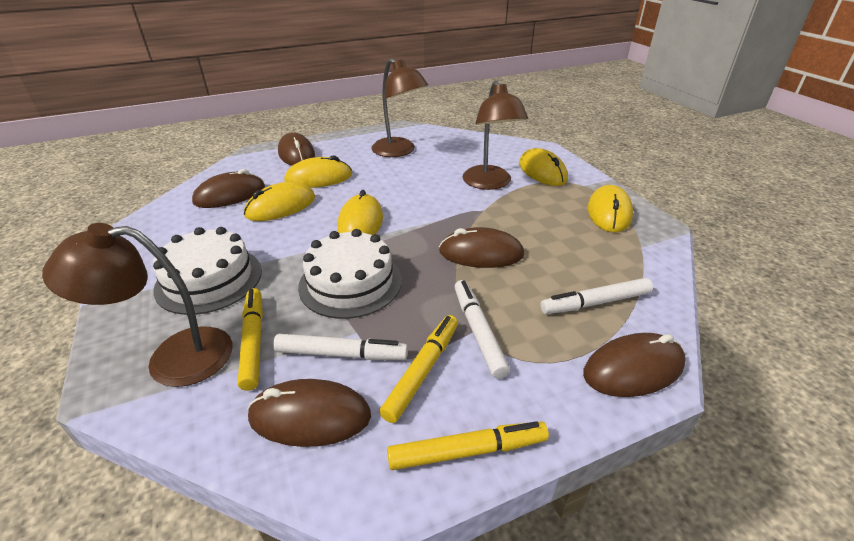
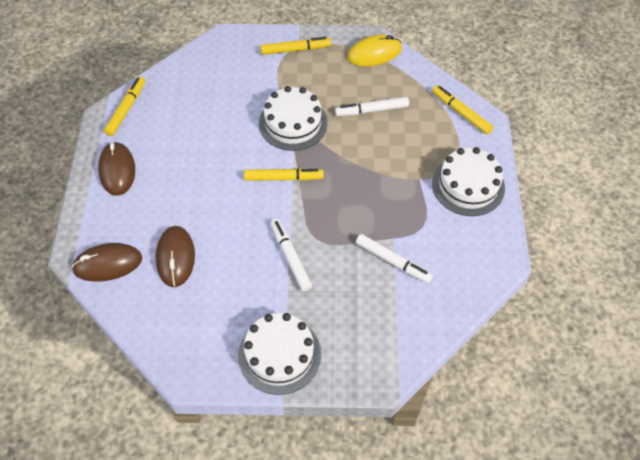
brown lamp: [42,223,232,387] [372,58,428,157] [462,81,528,190] = 3 -> none = 0
brown mouse: [192,169,265,208] [247,379,371,447] [278,132,315,166] [439,227,524,268] [583,333,686,397] = 5 -> [71,243,142,281] [98,142,135,196] [155,226,195,287] = 3
white cake: [153,227,262,315] [298,229,402,319] = 2 -> [238,313,321,395] [259,86,328,151] [432,147,505,216] = 3
yellow marker: [238,288,263,391] [379,315,458,423] [387,421,549,470] = 3 -> [104,77,145,136] [244,168,324,181] [260,37,331,55] [432,85,493,135] = 4
yellow mouse: [244,182,315,221] [284,155,352,188] [337,190,383,235] [519,148,568,186] [588,185,633,232] = 5 -> [347,34,402,66] = 1

